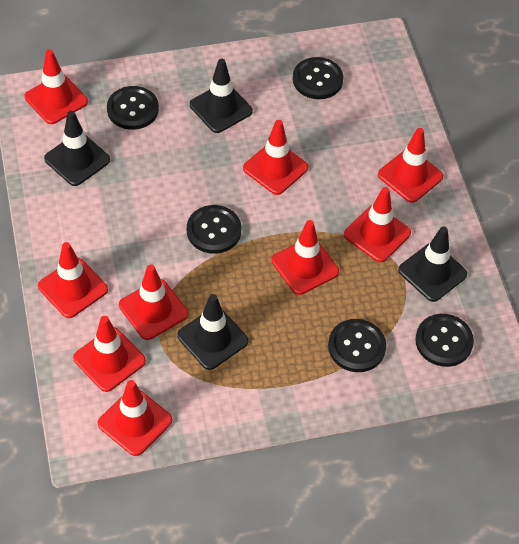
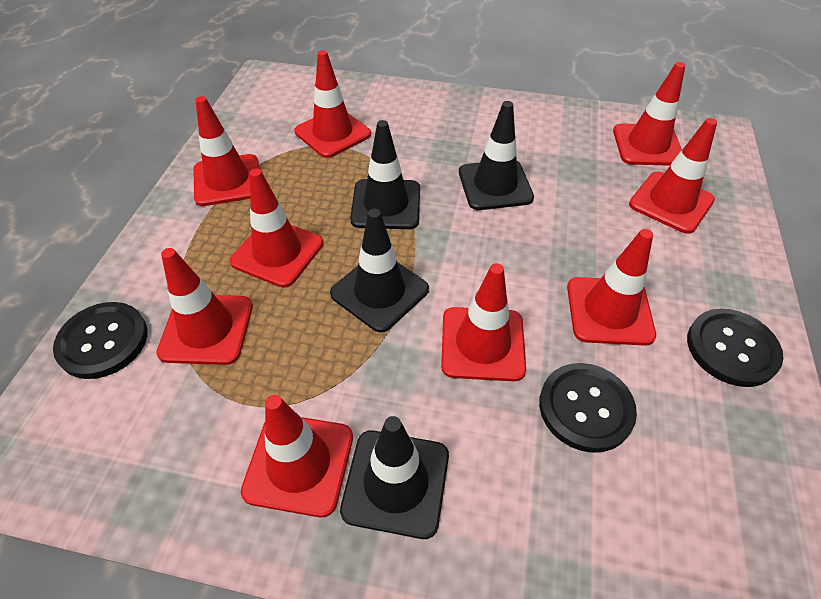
black button: [107,86,159,130] [187,205,241,254] [293,57,343,99] [328,319,386,372] [415,314,474,367] = 5 -> [53,302,148,379] [539,363,637,453] [687,309,783,387] = 3

